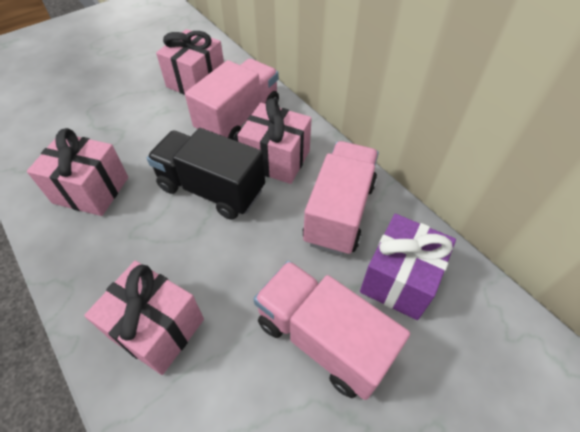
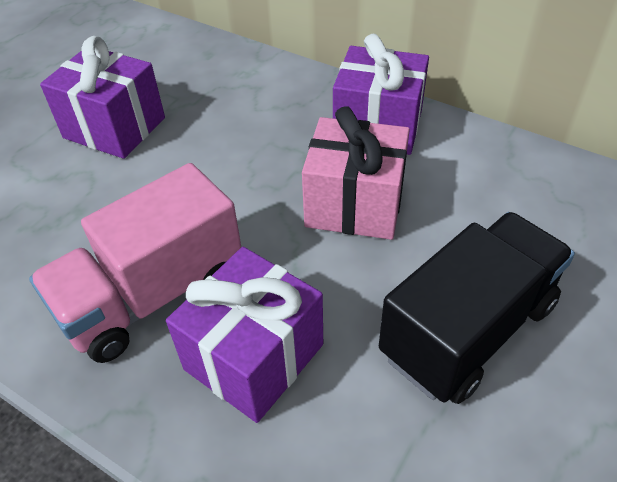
pink gift: [27,128,128,216] [84,261,204,375] [156,29,224,95] [238,98,312,184] = 4 -> [302,106,410,240] = 1
pink truck: [185,59,279,141] [253,261,410,400] [302,141,379,255] = 3 -> [29,163,241,363] = 1
purple gift: [360,214,456,320] = 1 -> [40,36,165,159] [166,247,323,423] [333,34,429,155] = 3

